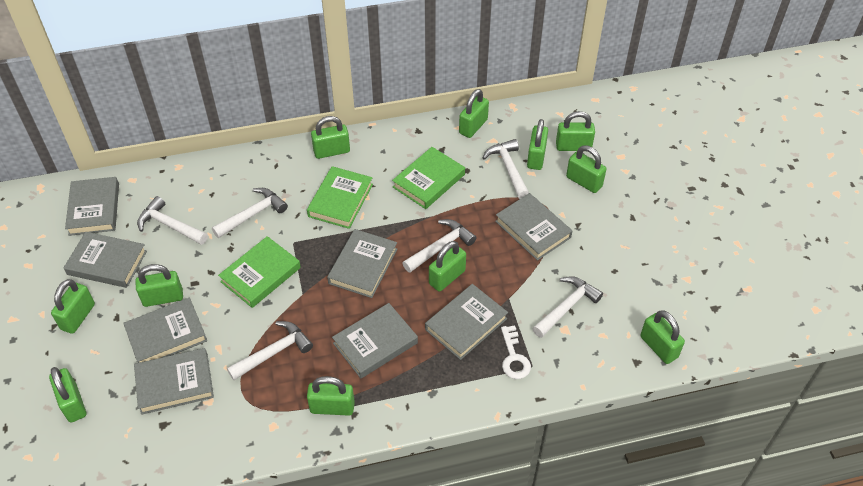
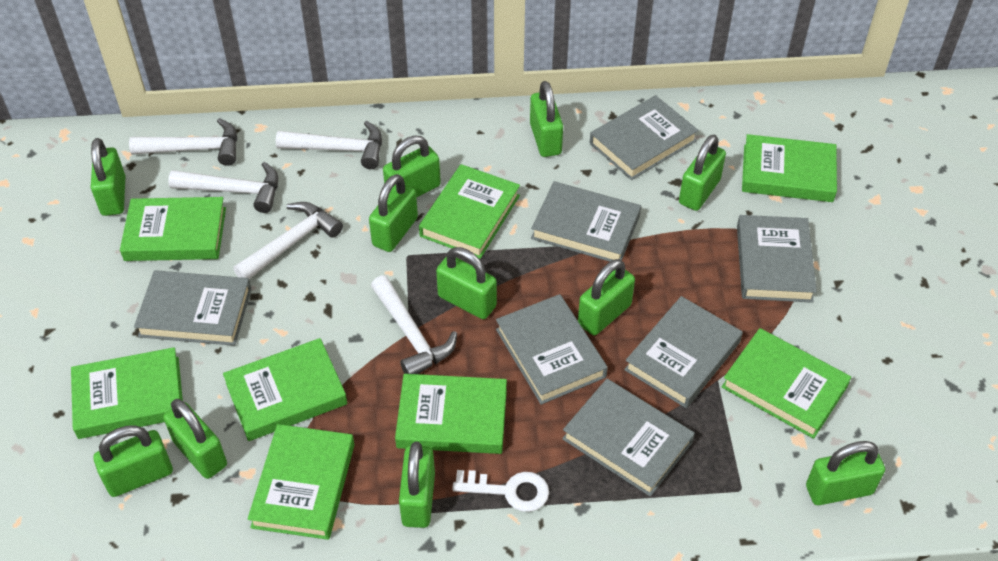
green book: [218,236,301,308] [307,166,373,229] [392,147,465,209] = 3 -> [71,347,183,439] [120,197,226,261] [223,338,348,441] [248,424,354,540] [395,374,507,454] [419,164,520,259] [722,328,851,439] [742,134,837,202] = 8
grey book: [64,232,147,288] [65,177,119,236] [123,298,207,363] [134,348,214,415] [327,229,397,298] [332,303,418,379] [425,284,508,360] [495,193,572,261] = 8 -> [134,270,252,346] [496,294,608,405] [531,181,641,262] [562,379,695,497] [590,95,699,180] [624,296,743,408] [737,215,817,303] = 7
white hammer: [137,196,208,245] [212,188,288,238] [227,321,313,380] [403,219,476,273] [483,139,529,199] [533,276,603,338] = 6 -> [129,118,237,166] [168,162,278,213] [233,202,343,279] [276,121,382,169] [371,275,457,374] = 5

